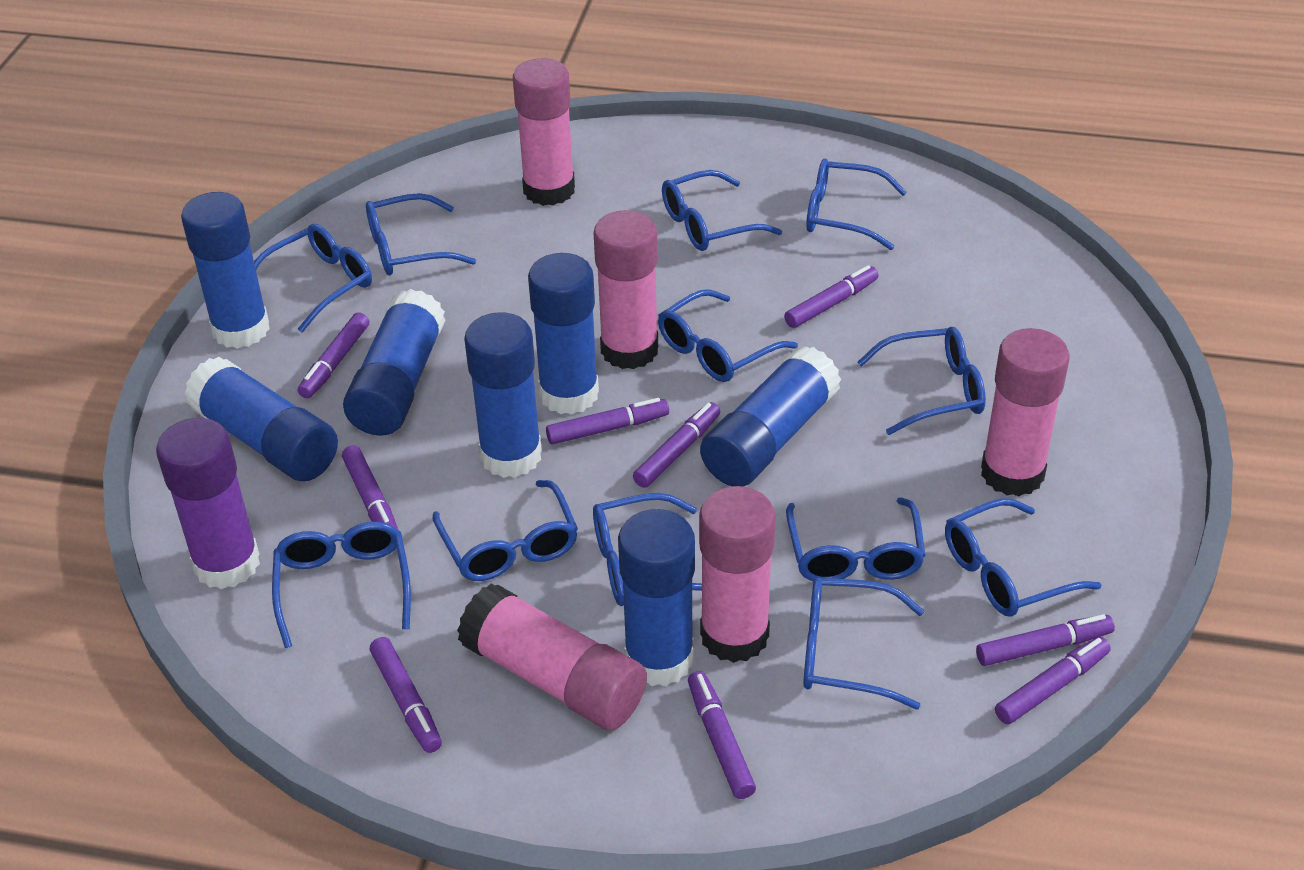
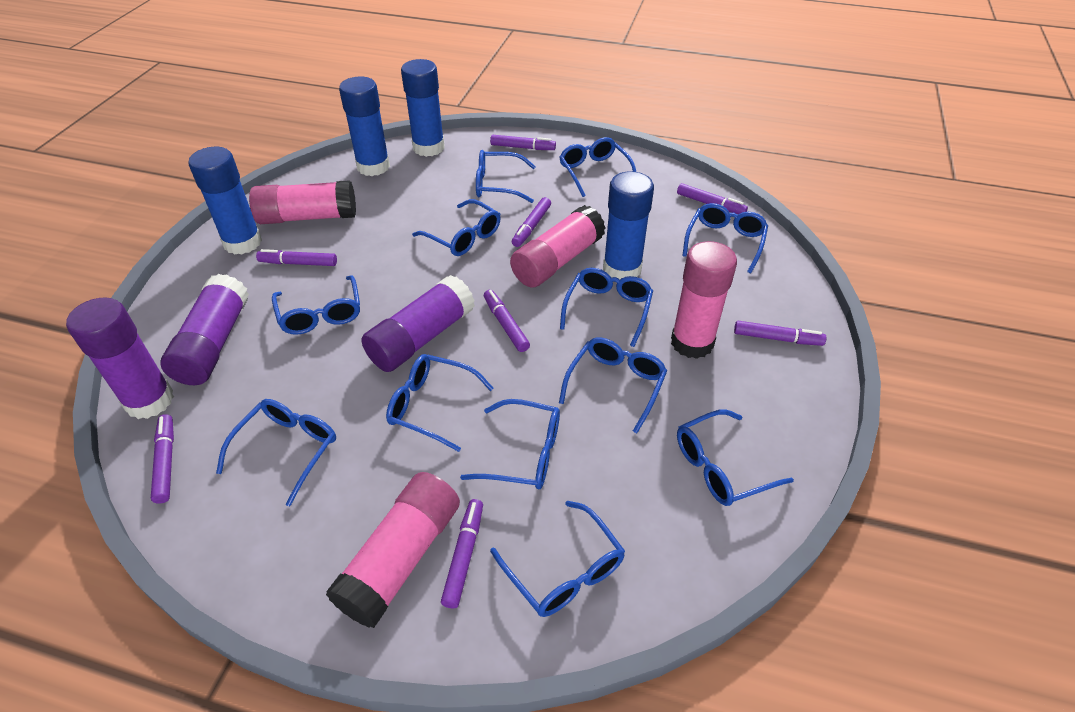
blue glue stick: [181,192,270,349] [184,357,338,482] [343,289,445,436] [464,312,542,478] [528,253,599,415] [618,509,695,686] [700,346,841,487] = 7 -> [188,147,262,255] [339,76,390,176] [401,59,445,157] [603,171,654,279] = 4
pink glue stick: [457,583,647,730] [513,58,575,206] [594,210,658,369] [699,486,776,663] [981,328,1070,496] = 5 -> [249,180,356,224] [326,472,460,628] [510,205,606,287] [671,241,737,359] = 4
purple glue stick: [156,418,260,589] = 1 -> [66,297,174,419] [160,274,249,385] [361,275,475,372] = 3
purple marker: [298,312,369,398] [342,445,398,530] [370,637,442,753] [546,398,669,445] [633,402,720,488] [688,671,756,799] [784,265,878,328] [976,614,1115,666] [995,637,1111,724] = 9 -> [151,414,174,504] [256,249,337,266] [441,499,483,609] [484,290,530,352] [490,135,556,150] [512,197,551,247] [677,183,748,214] [734,321,826,346] = 8

